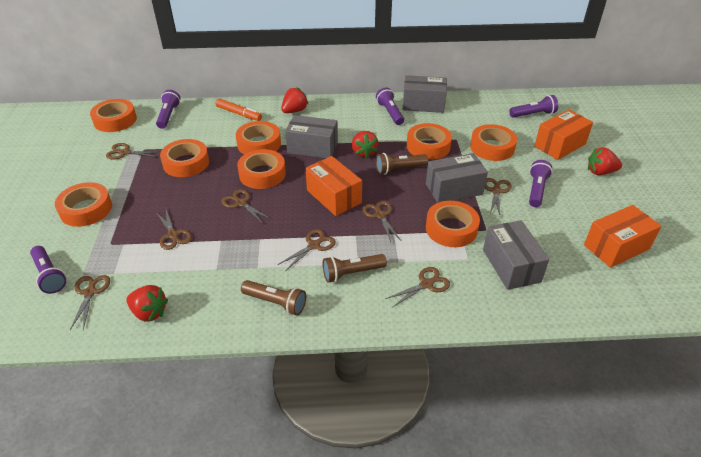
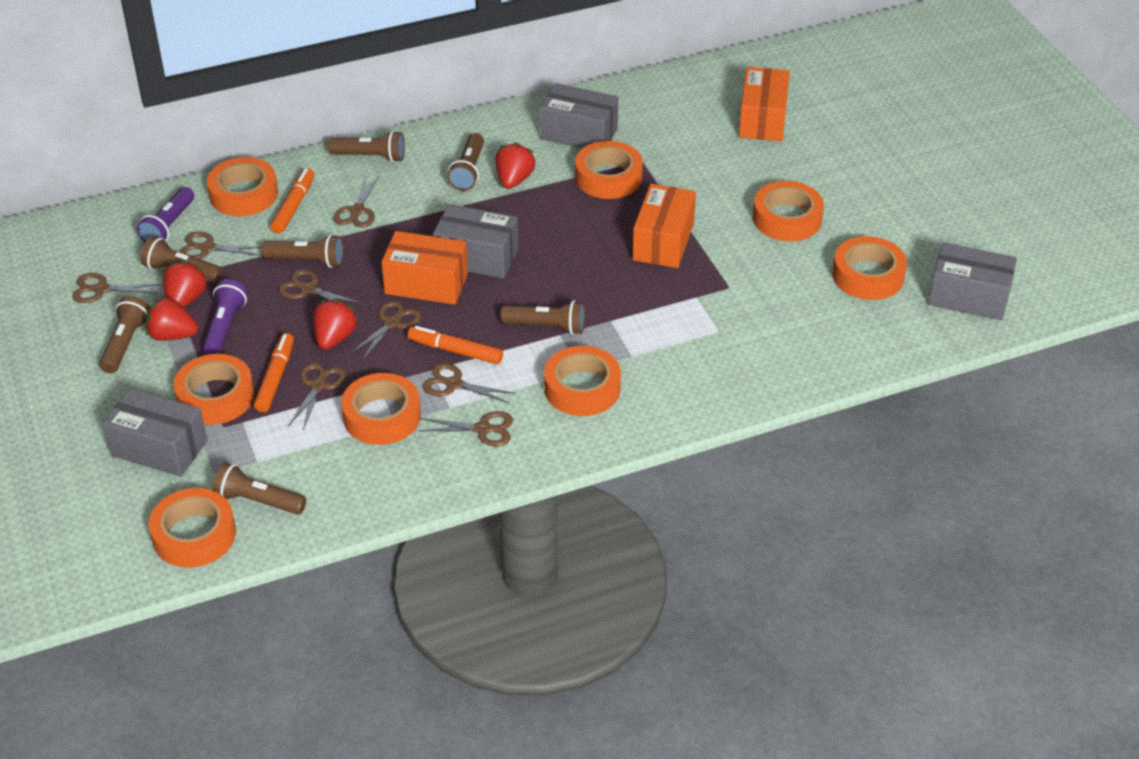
brown flashlight: [241,280,306,316] [323,254,387,283] [376,153,429,175] = 3 -> [99,296,150,373] [141,236,223,283] [212,462,306,515] [261,234,344,268] [328,131,405,162] [447,133,484,191] [501,300,585,335] = 7
orange marker: [215,99,262,121] = 1 -> [254,333,294,412] [271,168,315,233] [408,326,503,364] = 3
purple flashlight: [30,246,66,294] [156,90,180,129] [376,88,404,125] [509,95,558,118] [529,160,553,207] = 5 -> [137,187,194,242] [203,279,248,355] = 2

